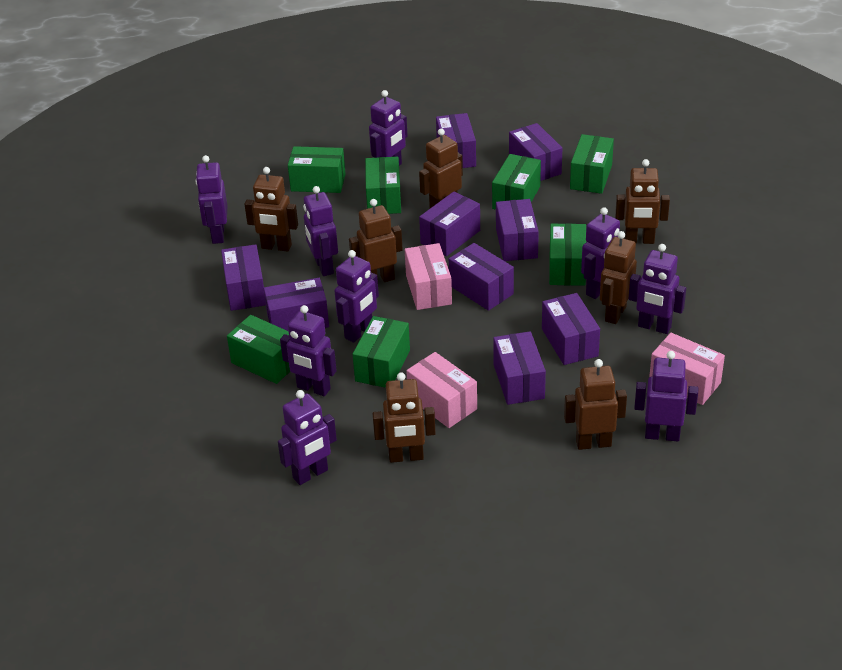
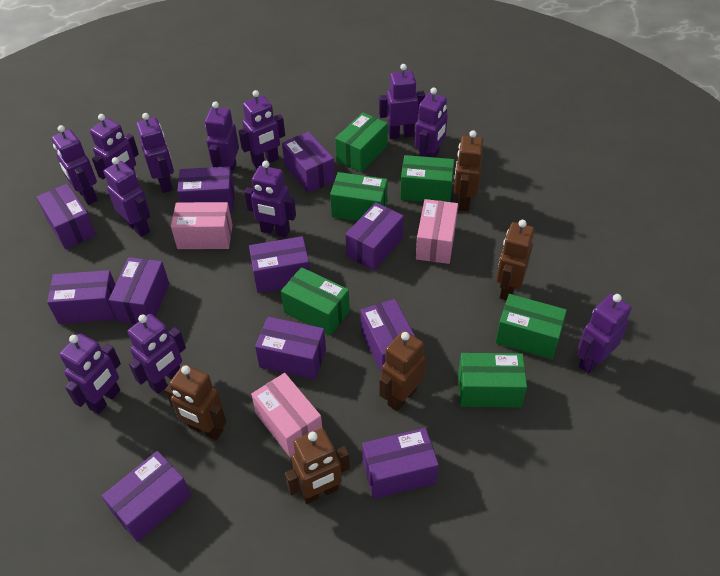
brown robot: [244,167,298,251] [349,199,403,282] [372,372,436,463] [419,128,463,208] [564,359,627,450] [600,231,637,324] [615,159,670,244] = 7 -> [165,364,226,440] [285,428,350,504] [379,331,426,411] [454,130,483,211] [496,220,535,301] = 5
green box: [227,315,290,384] [288,146,346,193] [353,316,410,388] [365,157,401,214] [492,154,541,210] [549,223,586,286] [570,134,614,194] = 7 -> [281,267,350,336] [330,172,387,221] [335,112,388,172] [400,155,454,202] [458,353,527,408] [495,294,567,359] = 6
purple box: [221,244,266,311] [264,278,329,331] [419,192,480,256] [436,113,476,168] [449,243,514,311] [493,331,546,405] [496,199,539,261] [509,123,562,181] [542,293,600,365] = 9 -> [36,183,96,249] [47,270,116,324] [102,451,191,542] [109,257,169,324] [177,166,235,212] [249,236,310,293] [255,317,326,380] [282,131,335,193] [345,202,404,271] [360,299,415,374] [362,428,439,499] = 11
purple robot: [196,155,227,244] [278,390,337,485] [280,305,337,396] [303,186,338,276] [334,250,379,343] [369,90,408,166] [581,207,620,299] [628,244,686,334] [634,351,698,441] = 9 -> [52,125,98,205] [59,334,121,414] [90,114,139,179] [104,157,150,237] [128,314,186,394] [136,113,174,193] [205,101,239,175] [239,90,285,168] [244,161,296,238] [379,64,425,139] [415,88,448,158] [577,294,632,374] = 12

